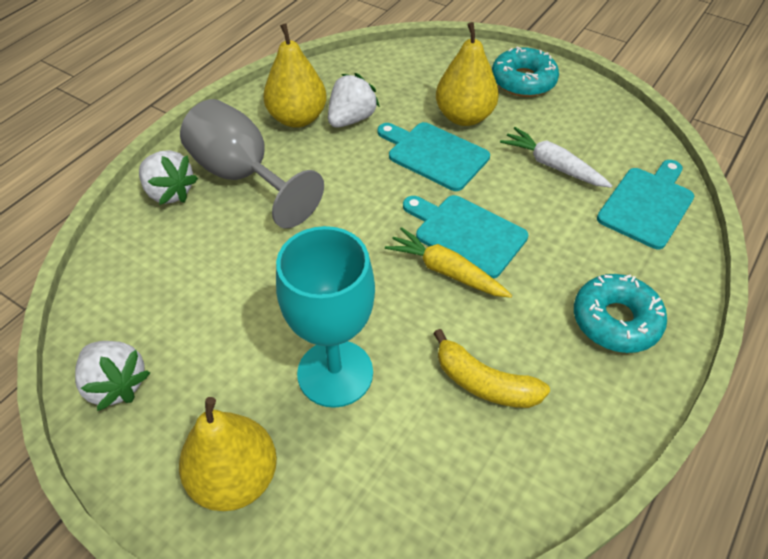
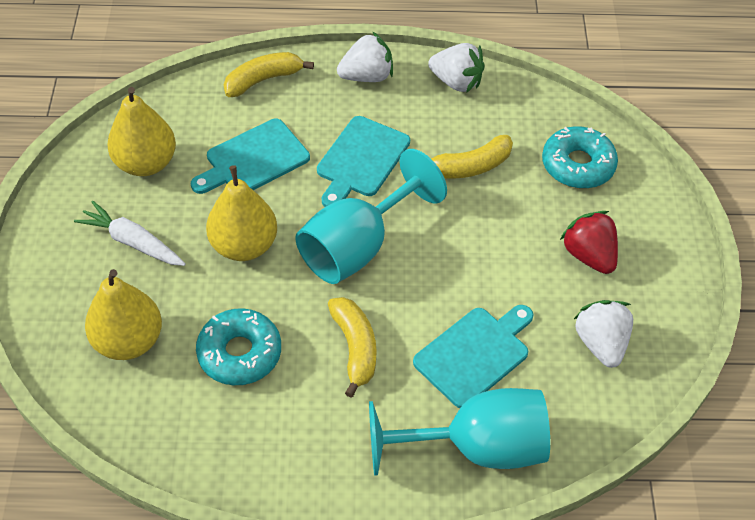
grey goblet: [180,99,324,228] = 1 -> none = 0
red strawberry: none = 0 -> [560,211,618,274] = 1
turquoise goblet: [276,226,375,408] = 1 -> [295,149,447,284] [369,388,550,476] = 2
yellow banana: [433,329,550,408] = 1 -> [224,52,314,97] [328,297,376,398] [431,135,513,179] = 3
yellow carrot: [385,227,512,298] = 1 -> none = 0

